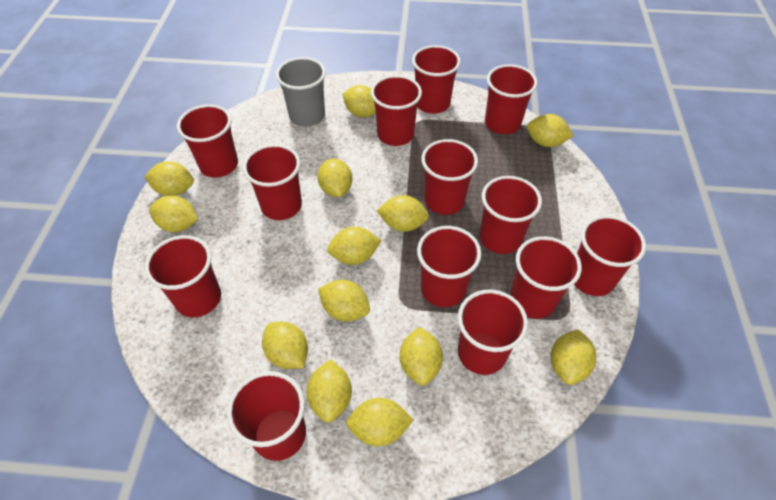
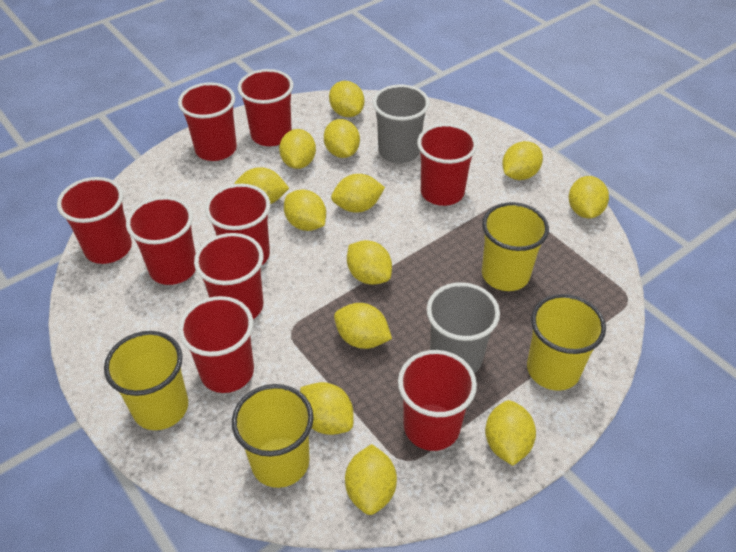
grey cup: [276,57,326,127] = 1 -> [373,84,429,163] [427,282,500,373] = 2
red cup: [145,235,221,317] [177,104,238,178] [227,371,306,461] [243,144,302,220] [371,75,422,146] [412,45,461,114] [417,226,481,307] [421,139,478,215] [458,290,528,375] [480,176,542,254] [485,64,537,134] [510,236,582,319] [574,215,646,296] = 13 -> [57,177,132,264] [126,196,196,285] [178,82,237,161] [178,296,254,393] [194,233,263,319] [205,184,270,265] [238,69,293,146] [398,350,477,451] [417,123,477,206] = 9
yellow cup: none = 0 -> [104,331,188,430] [232,384,314,488] [482,202,549,291] [527,294,606,391] = 4

